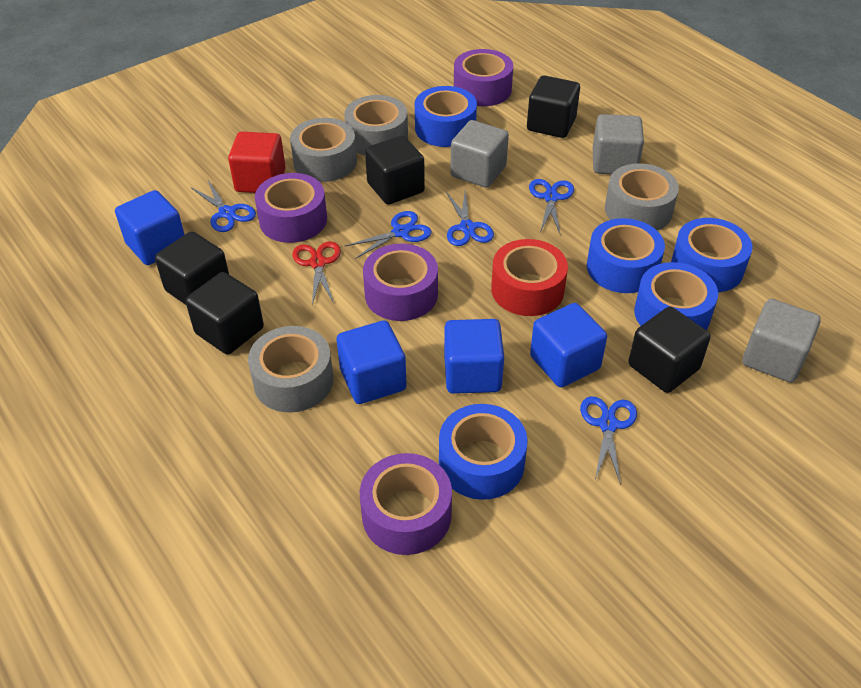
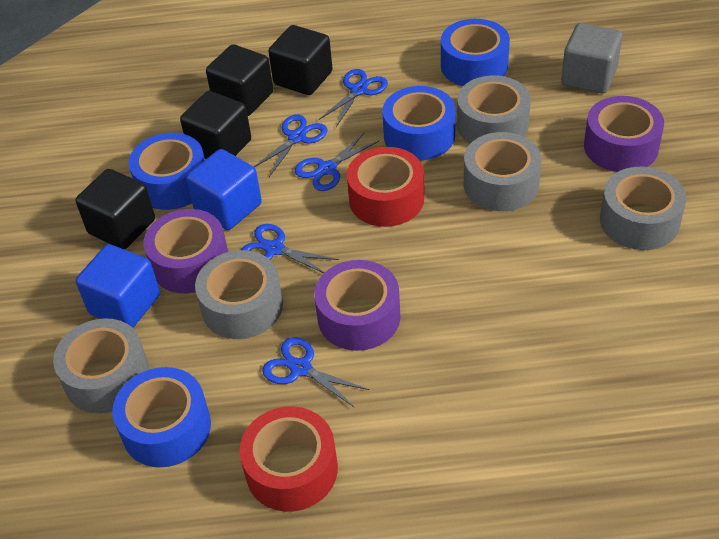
black cube: [155,231,229,305] [185,272,264,355] [365,135,425,205] [527,75,580,138] [628,307,711,393] = 5 -> [76,169,155,249] [180,91,251,159] [206,44,273,116] [268,25,333,95] = 4
blue cube: [115,190,185,265] [336,320,407,404] [444,319,504,394] [530,303,607,387] = 4 -> [76,244,160,328] [186,149,262,230] = 2
blue tape: [415,86,477,147] [439,404,528,500] [587,218,665,293] [634,262,718,330] [671,218,753,292] = 5 -> [112,367,211,467] [129,133,205,210] [382,86,456,160] [441,19,510,86] = 4
grey cube: [450,120,509,188] [593,114,644,174] [742,299,821,382] = 3 -> [561,23,622,94] = 1
grey tape: [248,326,333,413] [290,118,357,182] [344,95,408,155] [605,163,679,230] = 4 -> [53,318,150,413] [195,250,283,339] [457,75,531,144] [464,132,542,211] [600,167,686,250] = 5
purple tape: [255,173,327,243] [360,453,452,555] [363,244,438,321] [454,49,513,106] = 4 -> [144,209,228,293] [314,260,400,351] [584,96,664,172] = 3
red cube: [228,132,286,193] = 1 -> none = 0
red scissors: [292,241,341,305] = 1 -> none = 0
red tape: [491,239,568,316] = 1 -> [239,406,338,512] [347,147,424,227] = 2

